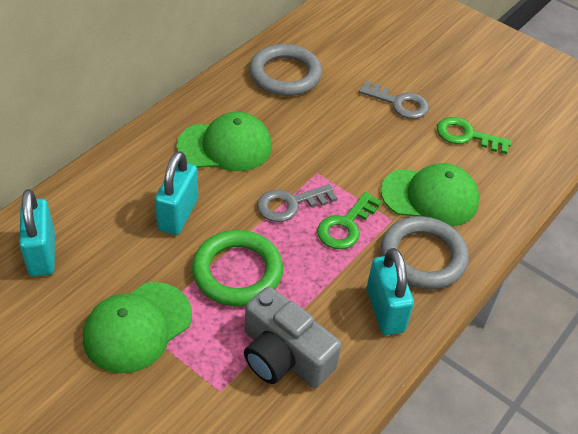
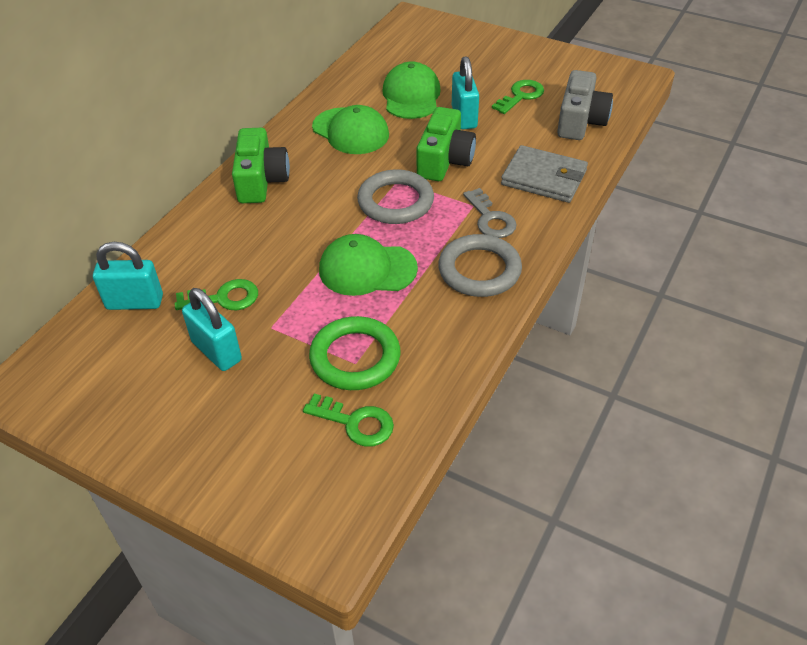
green camera: none = 0 -> [232,128,290,203] [417,107,476,181] = 2
green key: [317,192,382,249] [437,117,511,154] = 2 -> [175,279,258,310] [303,393,394,447] [492,80,544,114] = 3
grey key: [257,184,337,222] [359,81,429,119] = 2 -> [463,188,517,238] = 1
grey wallet: none = 0 -> [501,145,588,203] = 1

